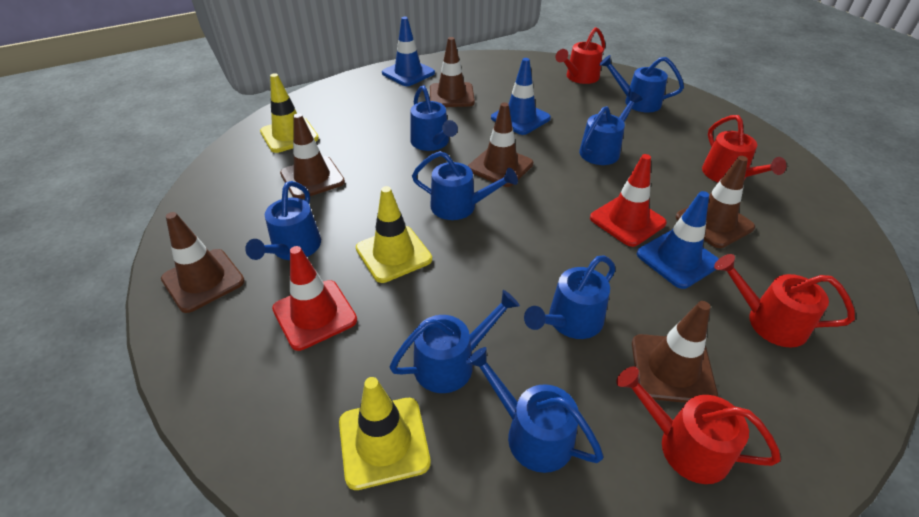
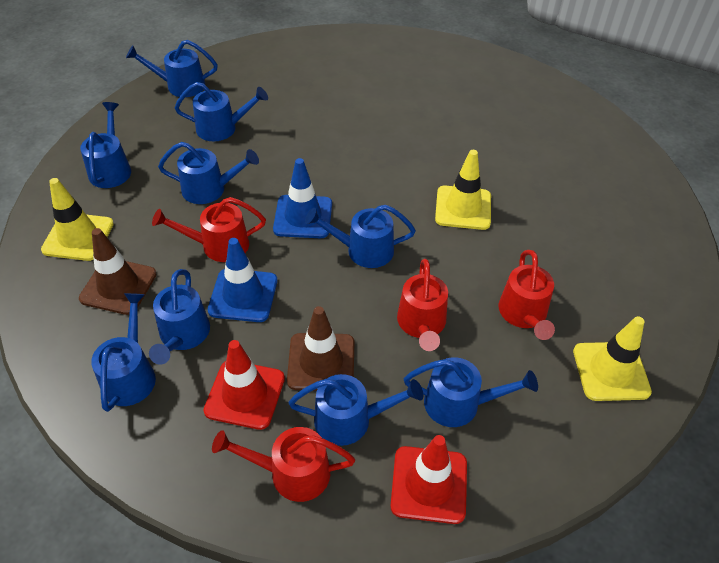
blue traffic cone: [382,17,435,86] [491,58,551,135] [637,191,718,289] = 3 -> [208,238,277,322] [273,158,332,238] = 2
blue watering can: [245,181,321,260] [389,290,520,393] [410,85,458,151] [412,151,518,220] [466,347,604,473] [524,255,616,339] [579,92,643,165] [599,55,684,112] = 8 -> [80,102,131,188] [91,293,156,412] [126,40,218,97] [149,269,210,365] [158,142,259,204] [175,82,268,141] [288,374,423,446] [305,205,416,268] [404,357,538,427] = 9
brown traffic cone: [161,212,245,313] [280,113,345,199] [430,37,475,107] [468,102,533,187] [632,301,718,403] [676,156,755,248] = 6 -> [79,228,157,315] [287,306,355,391] = 2

